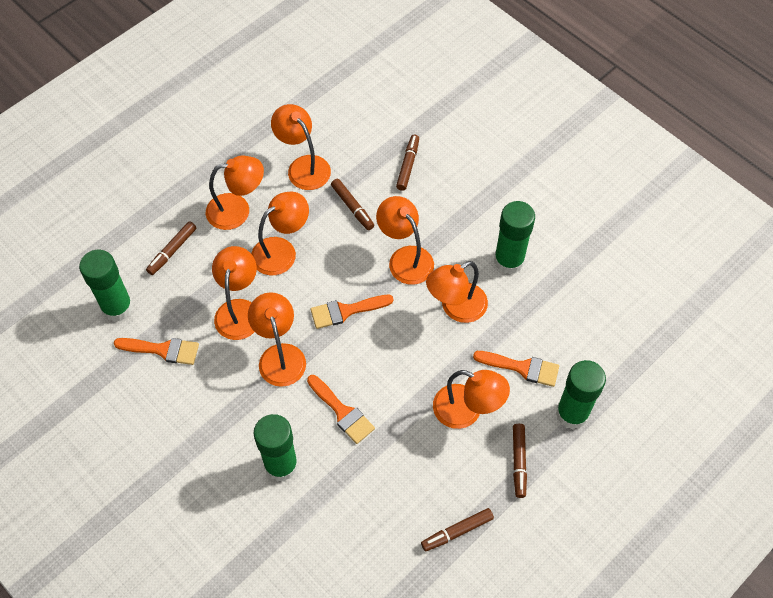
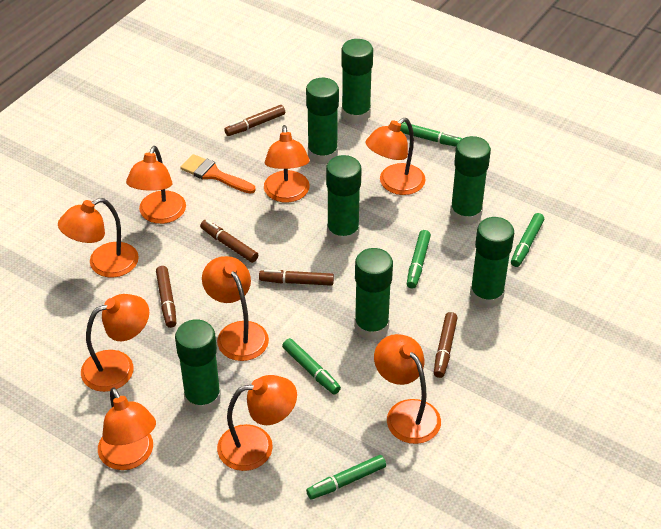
green glue stick: [79,250,133,322] [253,414,298,482] [494,201,535,275] [556,360,606,429] = 4 -> [175,319,221,414] [306,78,339,164] [326,155,362,245] [341,39,373,124] [354,248,393,341] [450,136,491,226] [470,217,514,309] = 7
green marker: none = 0 -> [282,338,341,394] [306,455,386,499] [400,122,462,147] [407,230,431,289] [511,213,544,267] = 5
orange brush: [113,338,199,365] [307,375,375,444] [310,295,394,329] [473,351,559,387] = 4 -> [180,154,256,194] = 1
orange lamp: [206,156,264,230] [212,246,257,340] [248,292,306,387] [251,192,309,275] [271,104,331,190] [376,196,434,285] [426,261,488,323] [433,370,510,429] = 8 -> [58,198,139,278] [81,294,149,392] [98,387,156,470] [126,146,186,224] [202,256,269,361] [217,375,297,471] [264,125,310,203] [366,118,426,195] [374,334,441,444] = 9

